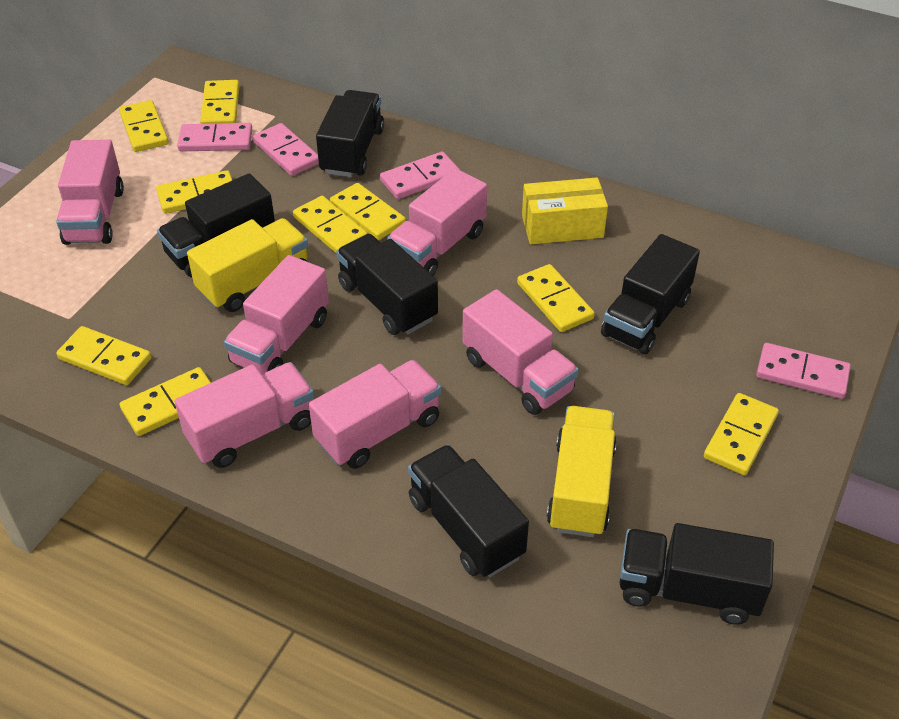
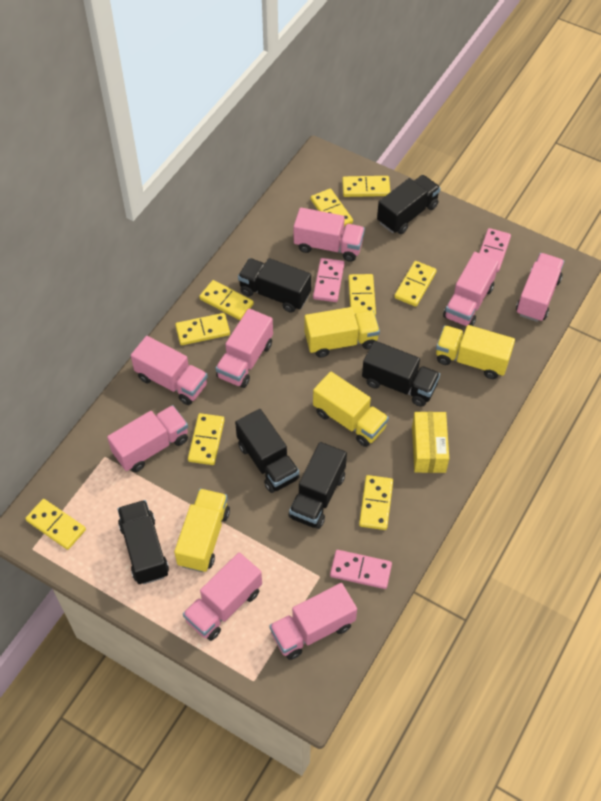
pink domino: [177,123,252,152] [253,123,319,176] [380,151,460,199] [756,343,851,399] = 4 -> [313,258,344,302] [330,550,392,589] [479,228,511,272] = 3
pink truck: [56,140,124,245] [175,362,314,468] [224,255,329,375] [309,360,441,469] [387,168,487,275] [462,289,579,415] = 6 -> [107,405,188,472] [131,336,208,405] [183,552,262,641] [215,308,273,388] [269,583,357,660] [294,207,365,262] [443,252,499,326] [516,253,564,322] = 8
yellow truck: [187,218,308,312] [546,406,617,537] = 2 -> [174,488,230,572] [305,307,380,358] [313,372,389,447] [436,325,515,379] = 4

